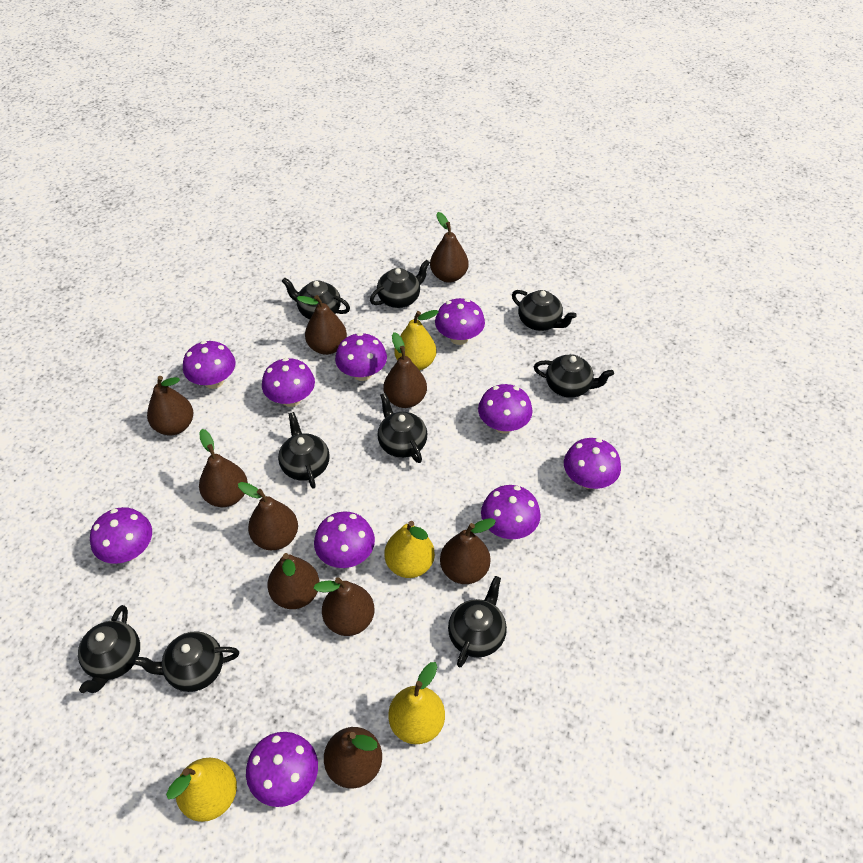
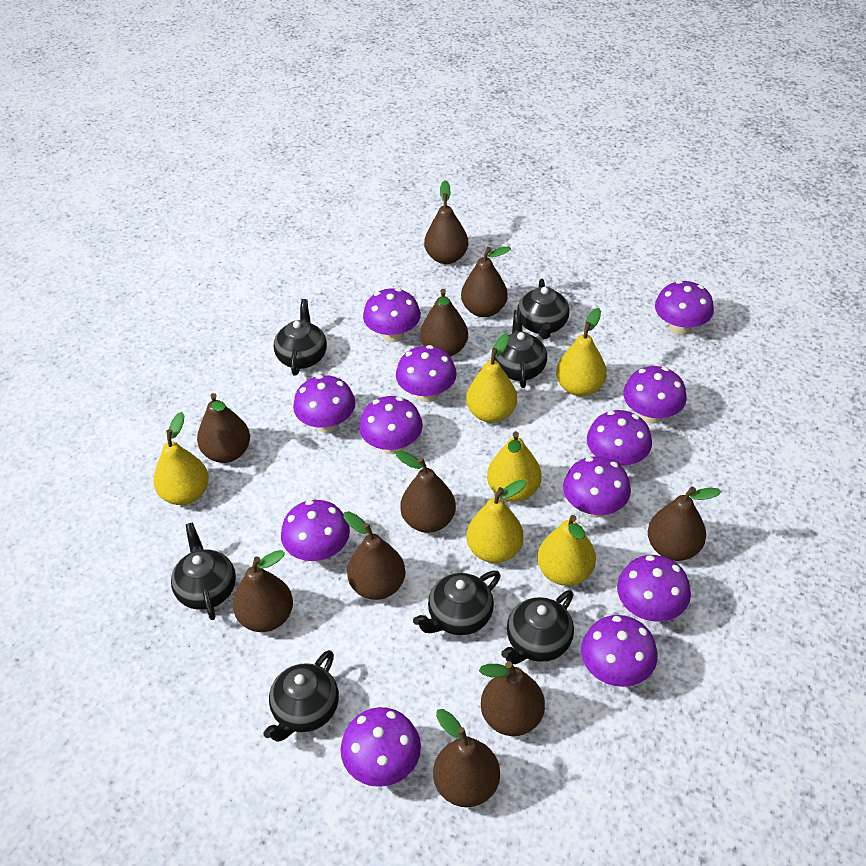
black teapot: [78,605,140,693] [133,631,239,692] [278,412,330,489] [282,277,350,319] [370,259,430,308] [377,393,427,463] [448,576,507,667] [512,290,577,331] [534,354,614,398] = 9 -> [171,522,236,620] [263,650,339,742] [274,299,327,376] [413,570,501,635] [495,310,547,388] [501,590,574,664] [517,279,569,339] = 7
purple mushroom: [90,507,152,564] [183,341,236,389] [246,732,318,807] [262,358,315,407] [314,512,375,568] [335,333,387,381] [435,298,485,345] [478,384,533,433] [481,485,541,539] [564,438,621,489] = 10 -> [281,500,350,562] [293,375,355,433] [341,707,421,787] [359,396,423,454] [363,288,421,342] [396,345,457,402] [563,456,631,517] [581,615,658,687] [587,410,652,468] [617,555,691,622] [623,366,687,424] [655,280,714,335] = 12
yellow pear: [166,758,237,822] [384,521,435,578] [388,662,445,744] [394,310,439,371] = 4 -> [154,412,209,505] [466,334,517,423] [467,480,527,563] [487,431,542,502] [537,515,596,586] [556,308,607,396] = 6

